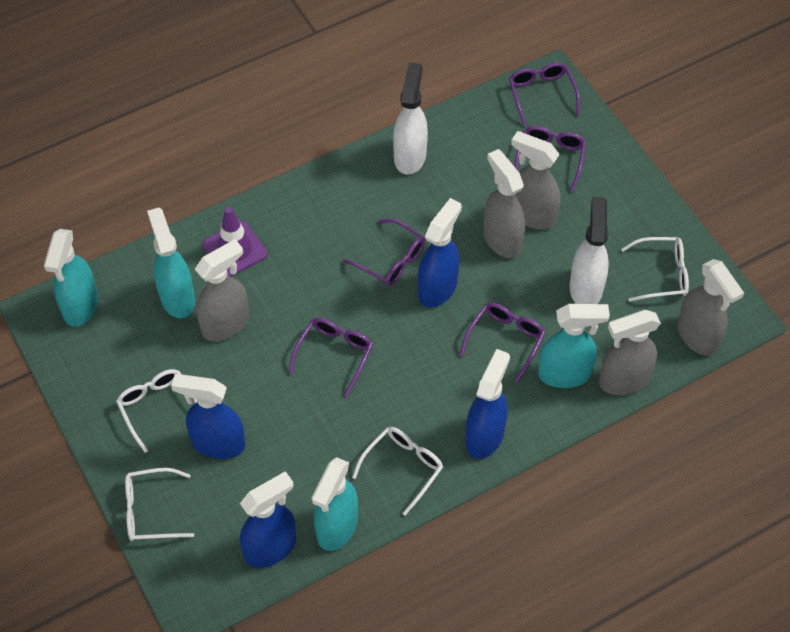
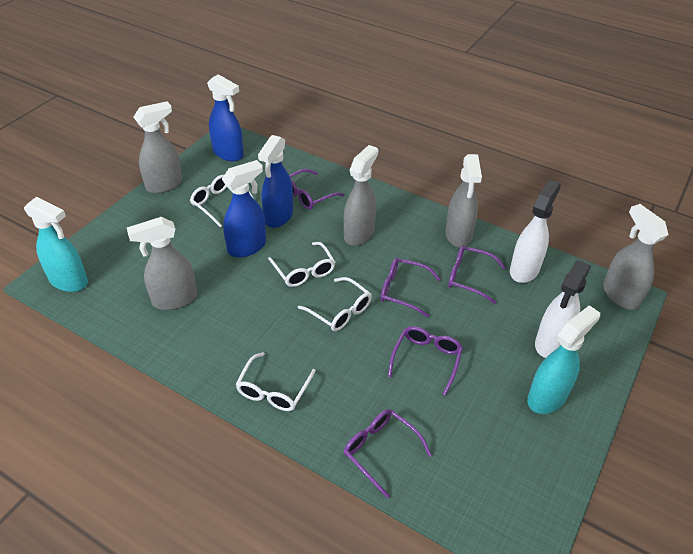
blue spray bottle: [171,374,245,459] [240,471,296,568] [418,198,462,307] [465,349,510,459] = 4 -> [207,74,244,161] [222,160,266,258] [258,135,293,228] = 3
purple traffic cone: [202,207,267,277] = 1 -> none = 0
turquoise spray bottle: [44,229,98,327] [147,207,195,318] [312,457,358,551] [538,304,610,388] = 4 -> [24,197,88,292] [527,305,600,414] = 2

